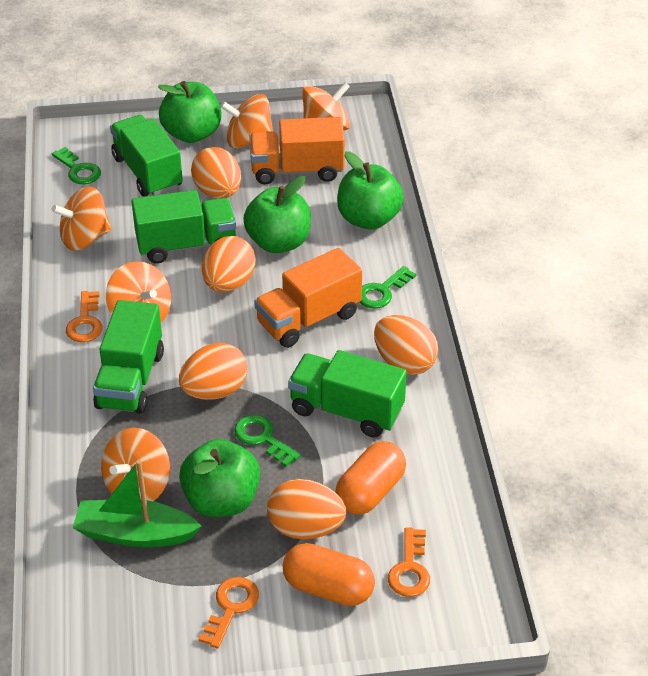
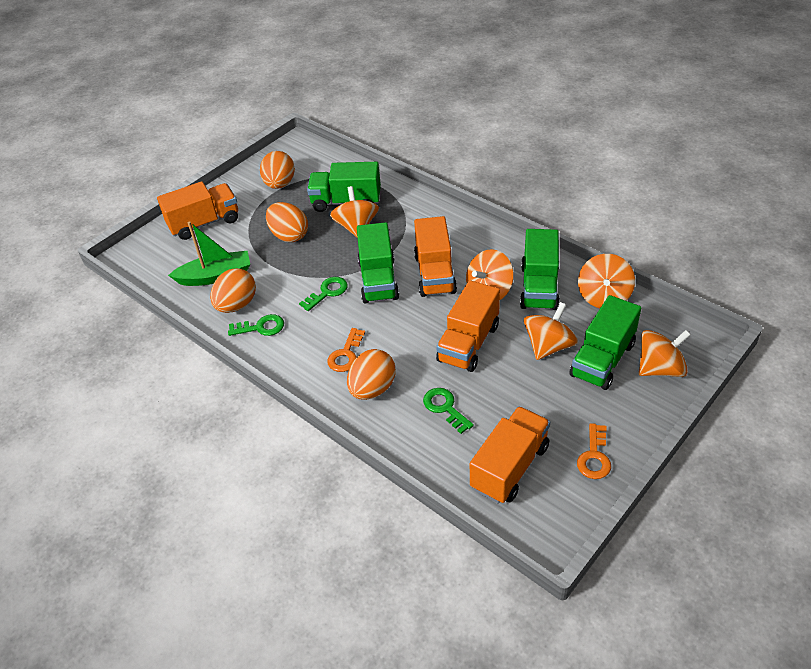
green apple: [158,81,222,143] [179,439,260,517] [243,176,311,253] [337,151,404,230] = 4 -> none = 0
orange capsule: [283,543,375,606] [335,441,406,515] = 2 -> none = 0
orange egg: [179,343,248,400] [191,147,241,199] [202,236,256,292] [267,479,346,540] [374,315,438,375] = 5 -> [210,268,256,313] [260,151,295,189] [266,202,308,242] [347,349,396,400] = 4
orange key: [66,291,102,342] [199,577,259,649] [388,527,430,597] = 3 -> [327,328,365,372] [577,423,611,479] = 2
orange truck: [249,117,345,185] [254,248,362,348] = 2 -> [157,181,238,240] [414,216,457,297] [436,280,500,372] [470,406,550,504] = 4

